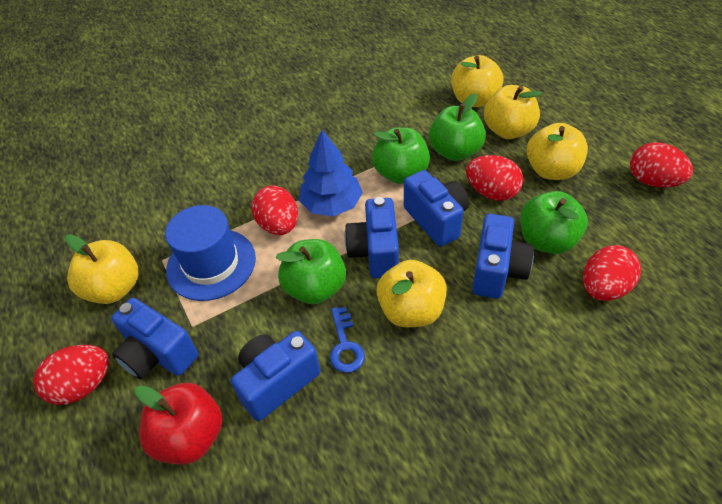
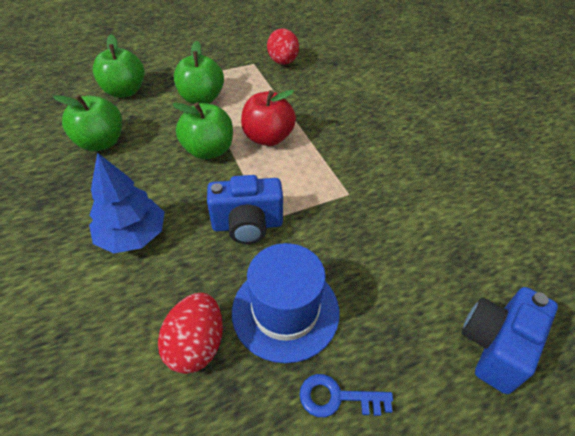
blue camera: [111,298,198,379] [231,331,320,421] [345,197,399,278] [404,170,469,247] [472,214,534,299] = 5 -> [207,175,283,244] [461,287,558,394] = 2
red egg: [33,345,109,405] [252,186,298,235] [466,155,523,201] [583,245,641,301] [630,142,693,188] = 5 -> [158,293,223,374] [267,28,299,65] = 2
yellow apple: [65,234,138,304] [376,260,447,327] [452,55,503,107] [484,85,542,139] [527,123,588,180] = 5 -> none = 0

